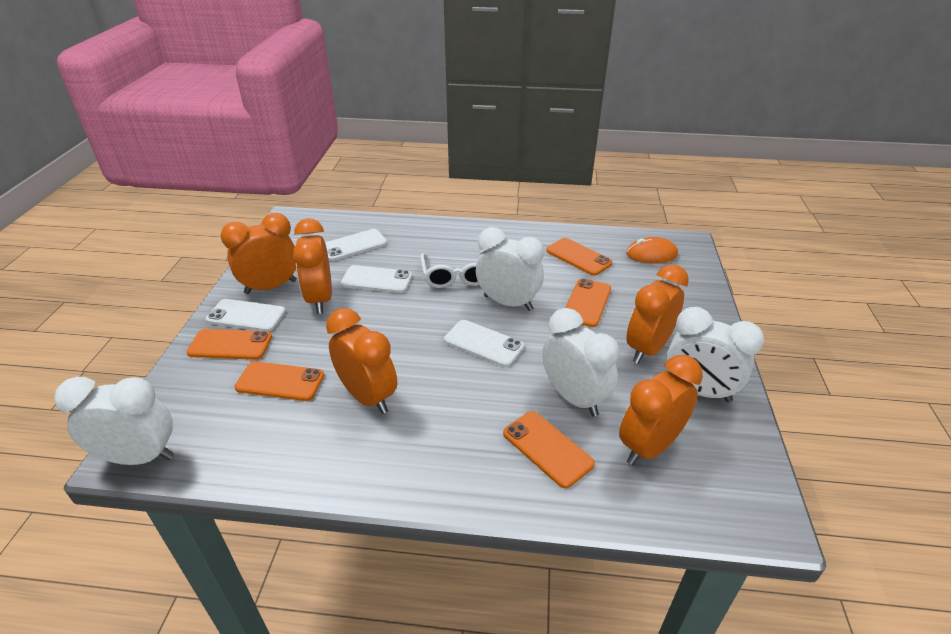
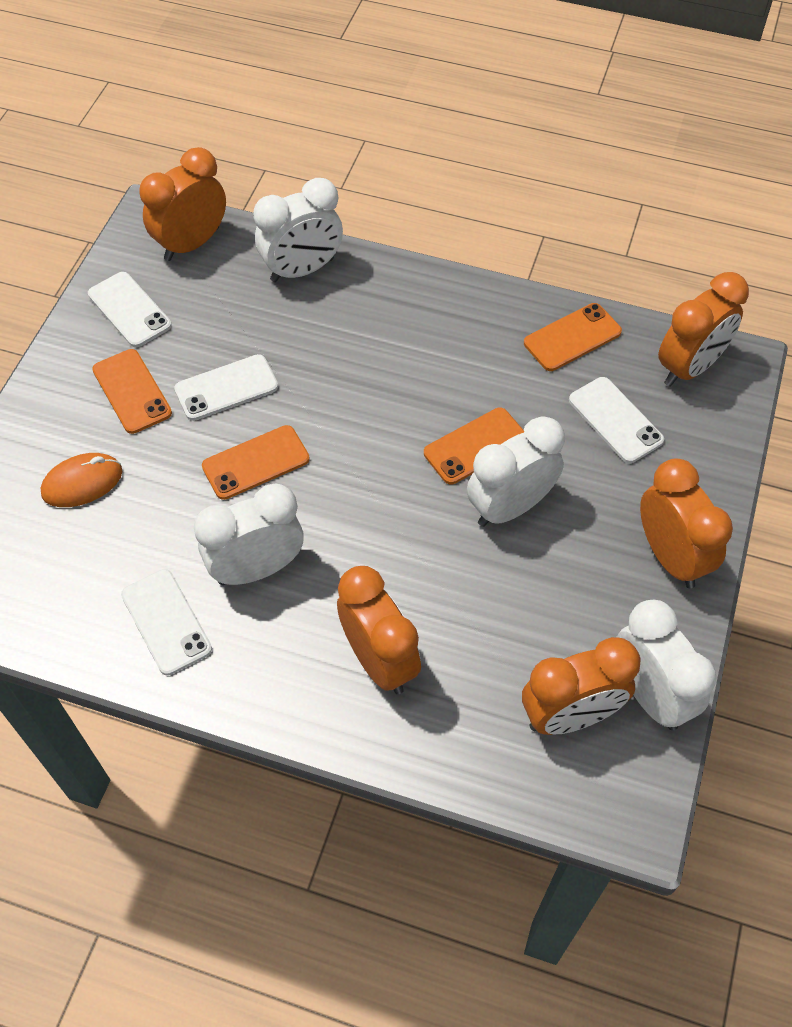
orange phone: [186,329,272,360] [235,361,324,401] [503,411,595,488] [546,238,612,276] [565,278,611,327] = 5 -> [92,349,172,434] [202,425,310,500] [424,408,524,484] [524,303,622,371] = 4
white glasses: [420,250,485,288] = 1 -> none = 0

